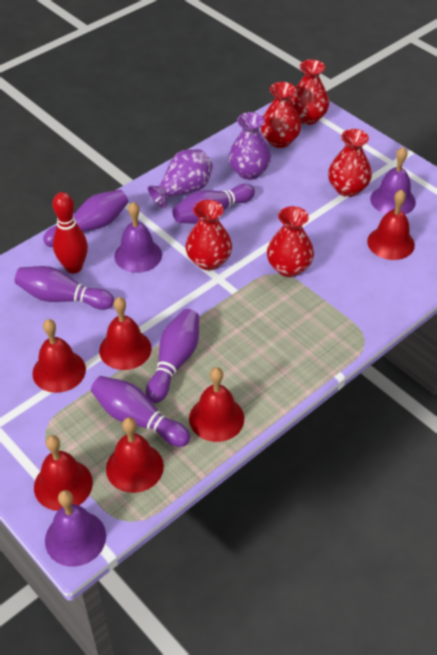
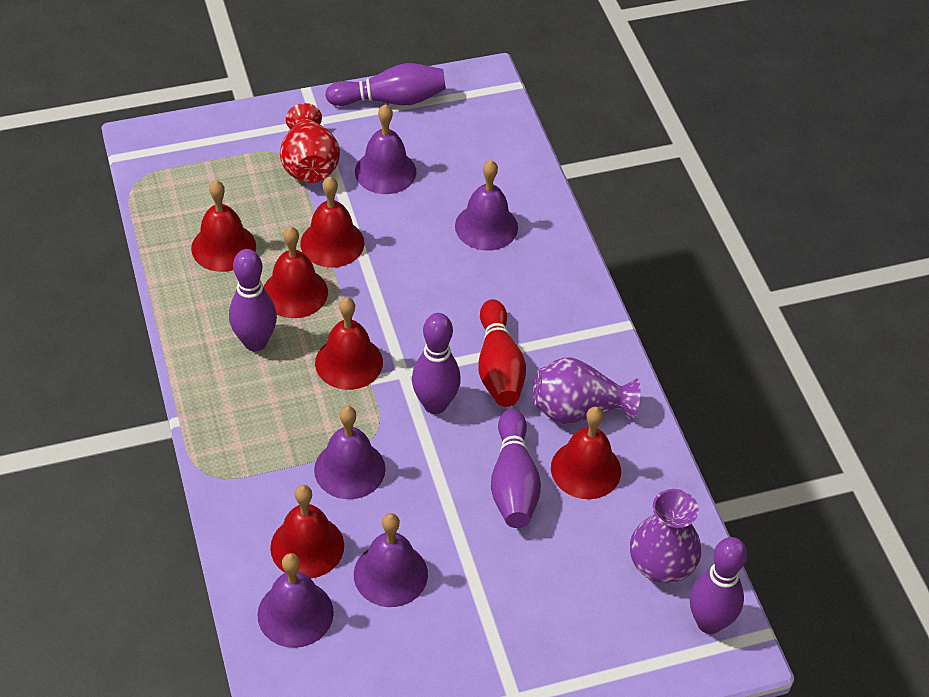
purple bell: [45,490,106,567] [114,202,162,273] [370,147,416,214] = 3 -> [257,553,334,648] [314,406,385,499] [354,513,428,607] [355,104,416,194] [455,160,518,251] = 5
red vase: [185,200,232,270] [260,82,301,148] [267,206,314,277] [290,59,329,125] [328,129,372,197] = 5 -> [280,103,340,183] = 1

